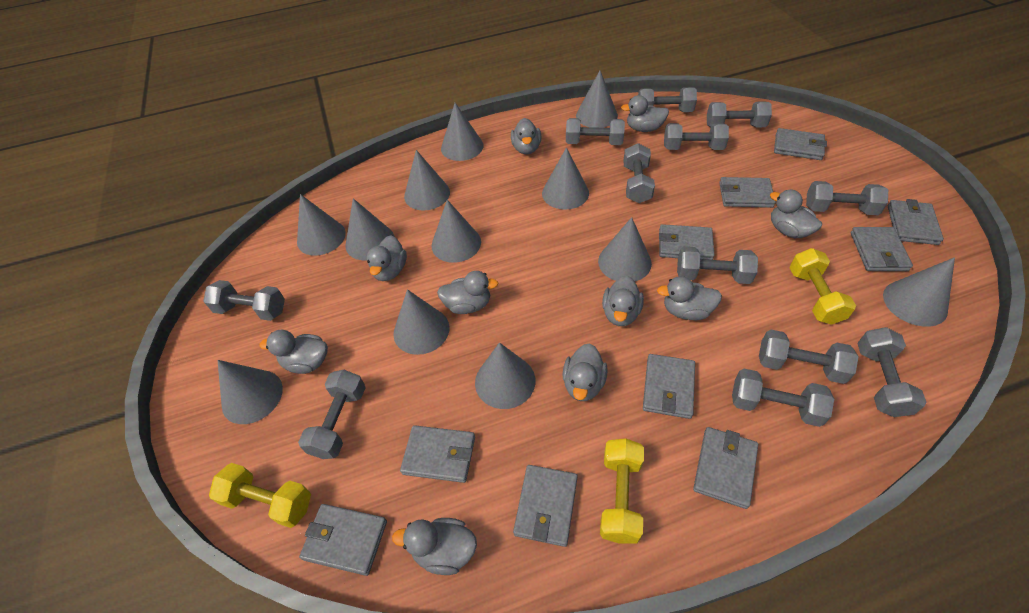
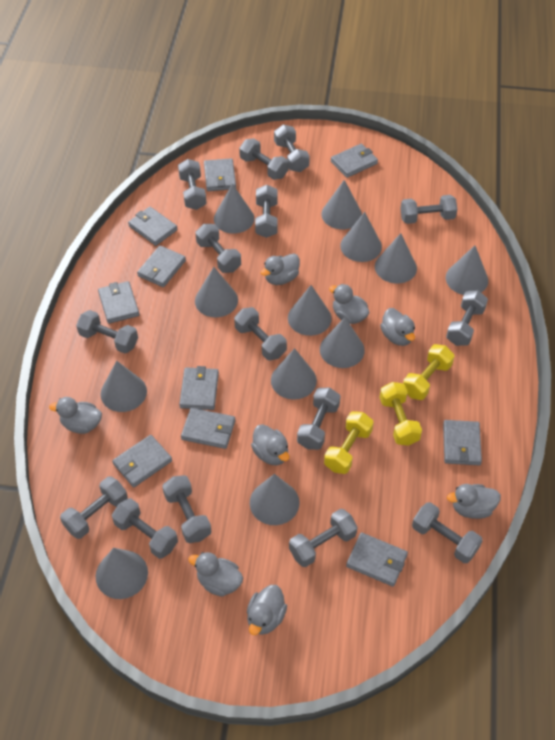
grey duck: [260,330,328,374] [367,235,407,281] [392,518,477,575] [437,271,498,314] [511,118,541,154] [562,343,608,401] [602,275,644,326] [621,95,669,132] [657,276,722,320] [770,190,822,238] = 10 -> [49,397,102,434] [188,552,243,597] [247,585,287,635] [251,424,289,465] [261,253,300,285] [329,284,370,324] [380,308,415,346] [447,484,501,519] = 8
grey dumbbell: [203,280,285,321] [298,370,366,459] [566,118,625,145] [623,143,655,203] [638,87,697,112] [664,123,729,150] [677,246,758,284] [707,102,772,127] [732,369,834,427] [759,330,859,384] [806,181,888,215] [857,327,927,417] = 12 -> [60,477,128,539] [76,310,138,354] [112,498,178,559] [162,475,211,543] [178,159,207,210] [195,224,241,273] [234,307,287,360] [239,139,289,180] [255,185,278,238] [274,125,310,172] [289,509,358,567] [297,388,341,450] [400,195,457,224] [412,502,483,563] [446,291,488,346] = 15

